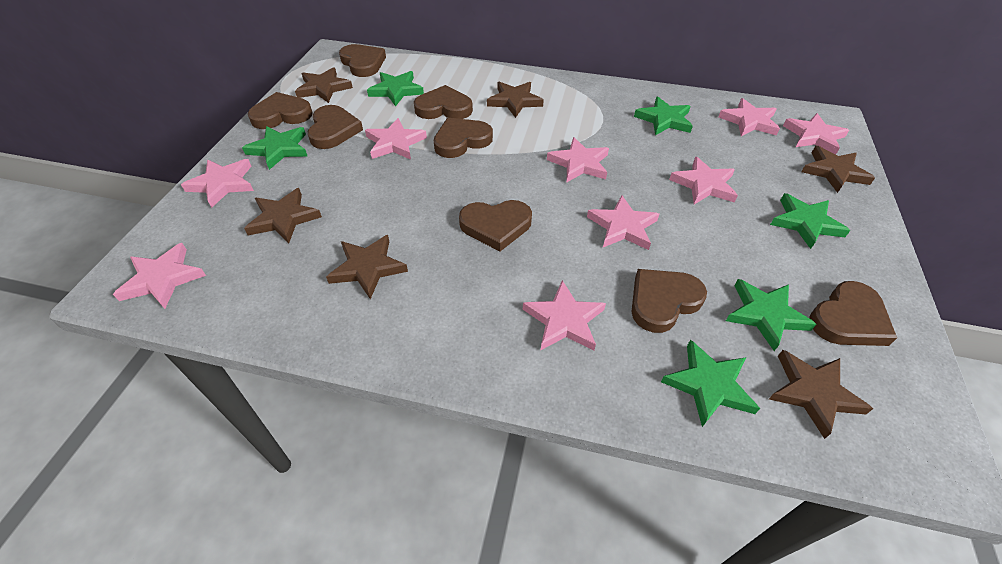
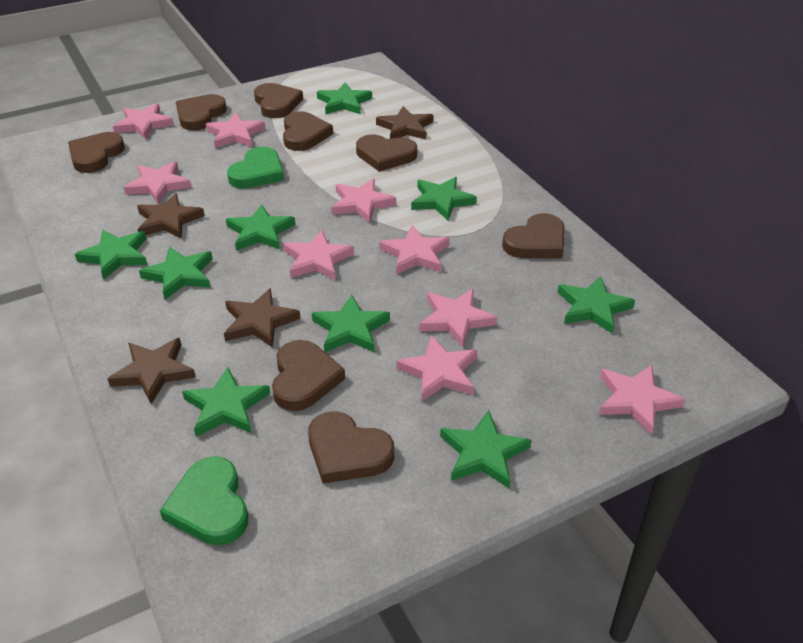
brown star: [244,188,322,243] [295,67,353,103] [326,235,408,299] [487,82,544,118] [769,350,873,439] [801,146,875,193] = 6 -> [108,338,196,404] [137,193,205,239] [224,288,301,348] [376,106,434,140] = 4
green heart: none = 0 -> [159,456,248,545] [227,147,284,189] = 2
green star: [242,126,308,170] [367,71,424,107] [634,97,693,135] [661,340,760,427] [726,279,817,351] [770,193,850,249] = 6 -> [75,230,147,280] [139,246,213,300] [182,367,270,437] [226,204,295,251] [312,295,390,352] [317,82,372,114] [411,177,477,220] [440,410,531,488] [558,276,635,334] = 9

